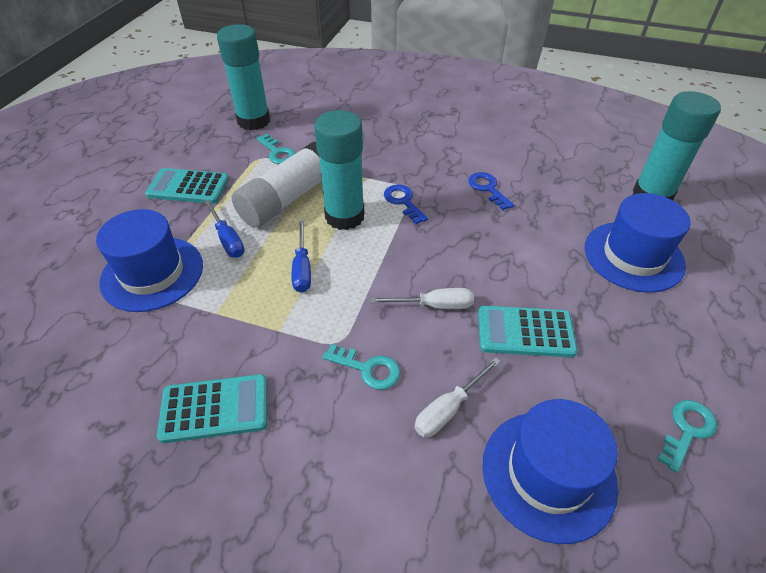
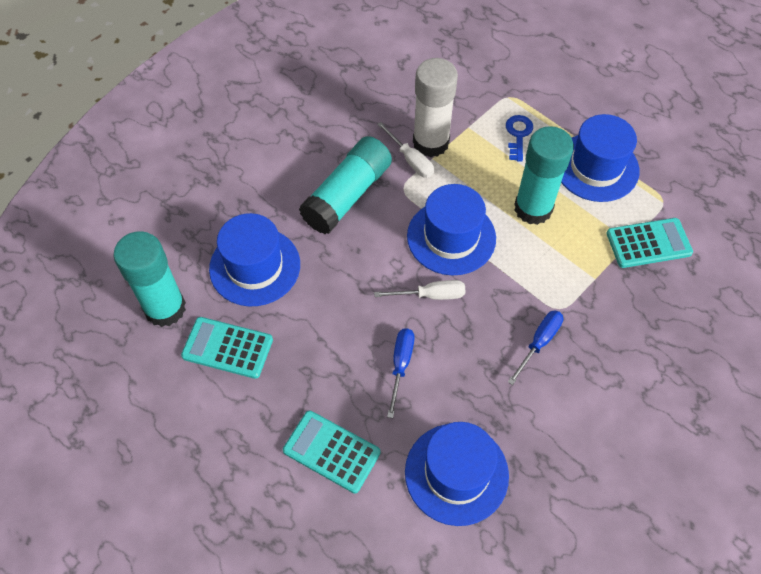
blue hat: [96,209,203,312] [482,399,618,544] [585,193,691,293] = 3 -> [209,213,300,306] [405,422,509,526] [407,184,496,275] [561,114,640,202] = 4
blue key: [384,185,428,224] [468,172,515,211] = 2 -> [506,115,533,162] = 1
turquoise key: [256,134,296,164] [323,344,400,390] [657,400,717,473] = 3 -> none = 0

